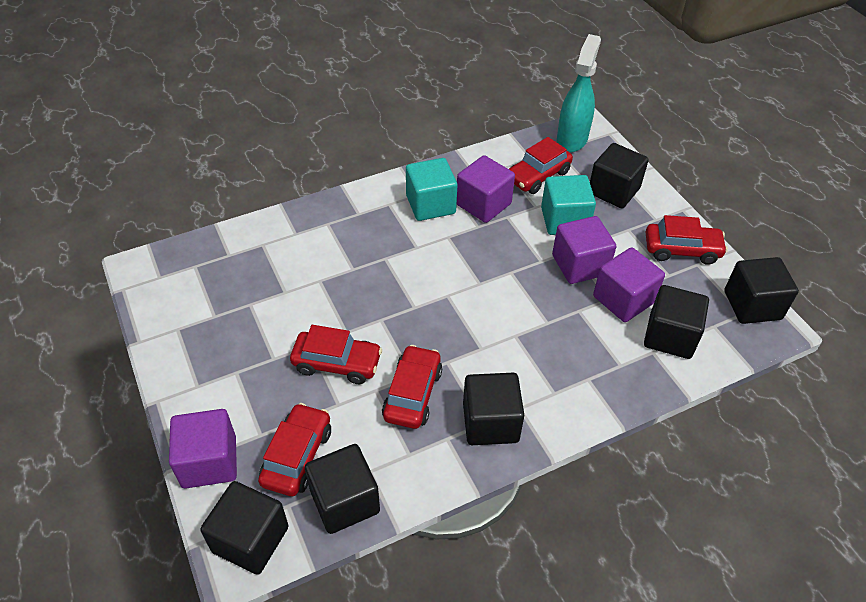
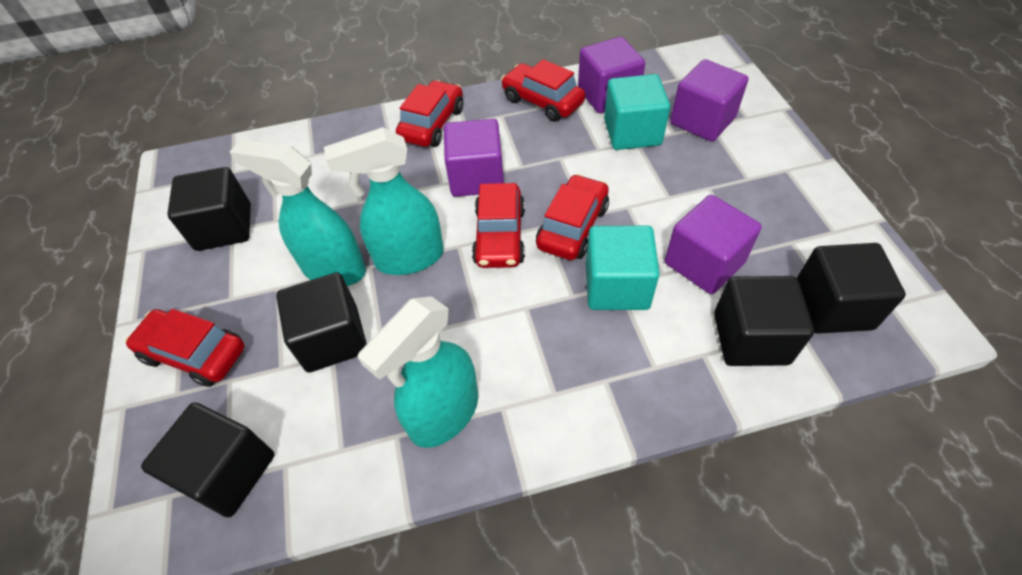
black cube: [200,481,289,575] [305,444,380,534] [463,373,524,445] [590,143,649,208] [644,285,709,359] [724,257,799,324] = 6 -> [141,402,275,517] [167,167,251,251] [276,273,367,373] [714,276,814,366] [797,243,906,334] = 5
turquoise spray bottle: [557,34,601,152] = 1 -> [230,139,366,286] [324,127,444,275] [357,296,478,448] = 3

